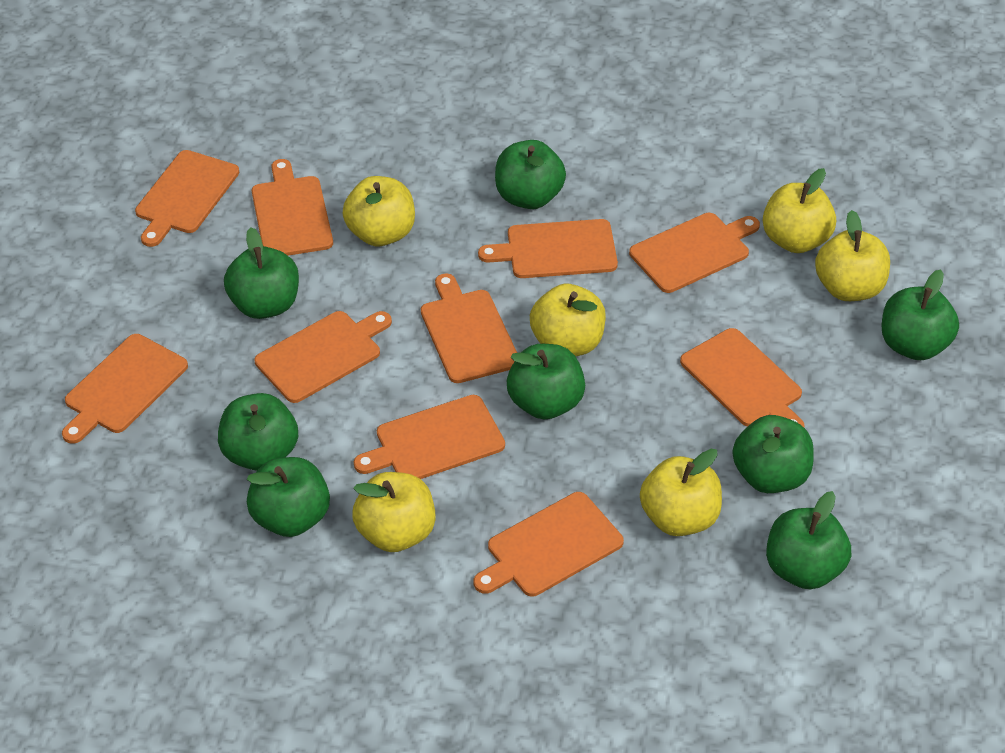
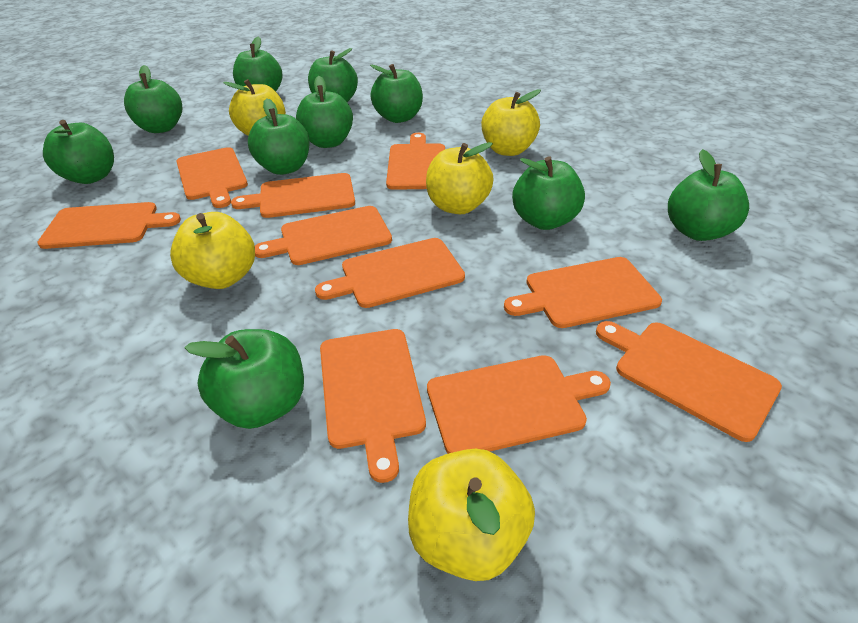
green apple: [218,393,298,471] [224,227,299,319] [247,457,330,537] [495,140,566,209] [507,344,585,419] [732,415,814,493] [766,491,851,589] [881,270,959,360] = 8 -> [43,120,114,184] [124,65,182,133] [185,329,304,429] [233,37,283,92] [248,98,310,175] [296,76,353,148] [308,48,358,102] [370,64,423,123] [512,156,585,230] [668,149,749,241] = 10
yellow apple: [342,176,415,246] [352,472,436,552] [530,284,606,356] [640,449,722,536] [763,168,836,253] [815,210,890,301] = 6 -> [170,212,255,289] [223,79,286,135] [408,449,535,581] [426,142,494,214] [481,90,541,156] = 5

